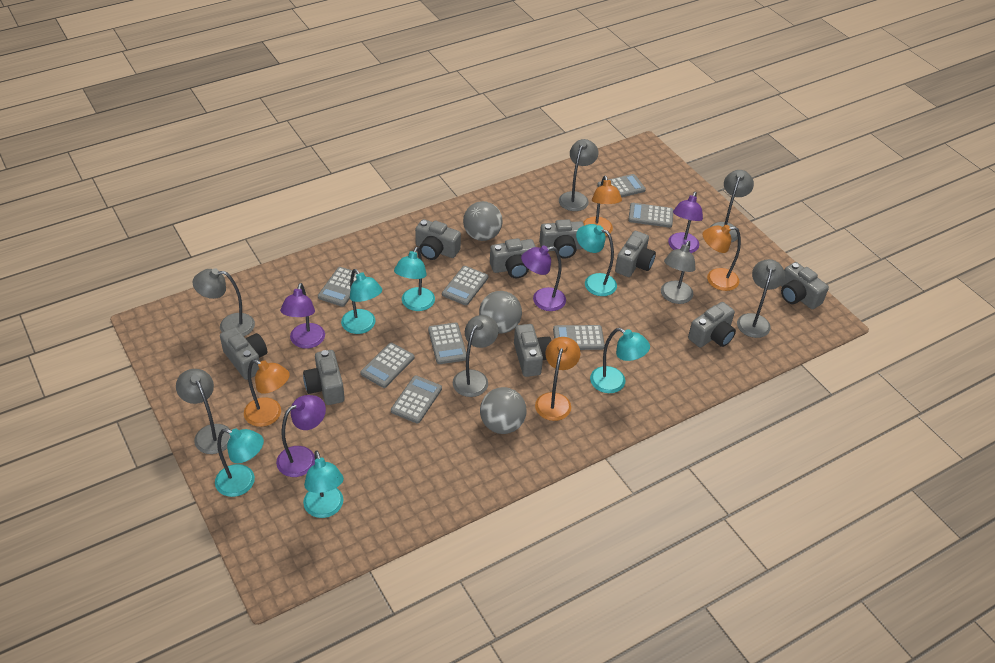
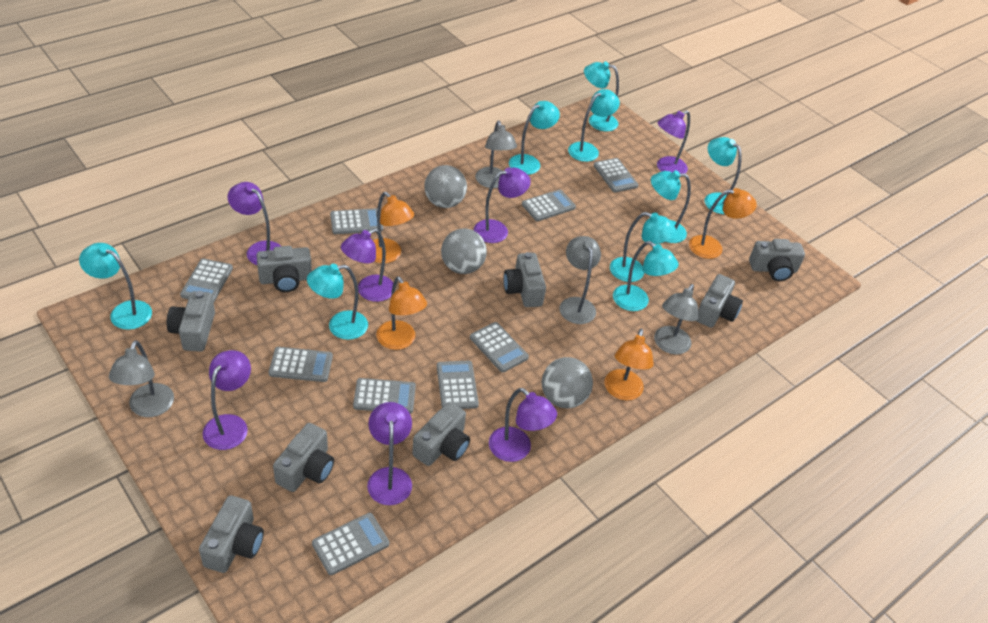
grey calculator: [318,267,357,307] [360,343,415,388] [391,376,442,424] [428,322,466,364] [442,266,488,305] [553,325,605,350] [597,174,646,197] [628,203,674,228] = 8 -> [180,259,233,303] [268,347,333,382] [312,513,389,575] [330,208,383,234] [353,378,416,414] [437,360,479,409] [470,322,529,372] [522,189,576,221] [594,158,638,192] = 9
grey camera: [220,327,267,380] [303,350,345,405] [415,219,461,260] [490,238,536,278] [514,324,552,377] [539,219,584,258] [615,231,656,277] [688,302,736,347] [781,262,829,309] = 9 -> [167,291,215,352] [199,495,264,573] [256,246,312,292] [273,423,334,492] [412,402,470,466] [503,252,546,307] [696,274,743,328] [749,239,805,281] = 8
grey lamp: [176,369,231,454] [193,268,255,336] [453,315,499,397] [559,139,598,211] [661,241,695,304] [709,170,754,242] [737,259,785,338] = 7 -> [109,340,174,417] [475,120,517,188] [559,236,601,324] [654,284,698,355] = 4
purple lamp: [276,395,326,477] [280,283,325,349] [521,245,566,311] [668,192,703,253] = 4 -> [203,350,251,450] [227,182,281,265] [341,229,393,302] [367,402,412,505] [474,167,531,243] [489,388,557,462] [657,110,690,174] = 7
turquoise lamp: [215,428,264,497] [303,451,344,518] [341,269,382,334] [394,247,435,311] [576,224,617,296] [590,328,650,393] = 6 -> [79,243,152,330] [307,264,368,340] [509,101,560,175] [568,89,620,162] [584,61,619,131] [610,212,676,282] [613,241,679,311] [651,170,691,243] [704,137,742,214] = 9

